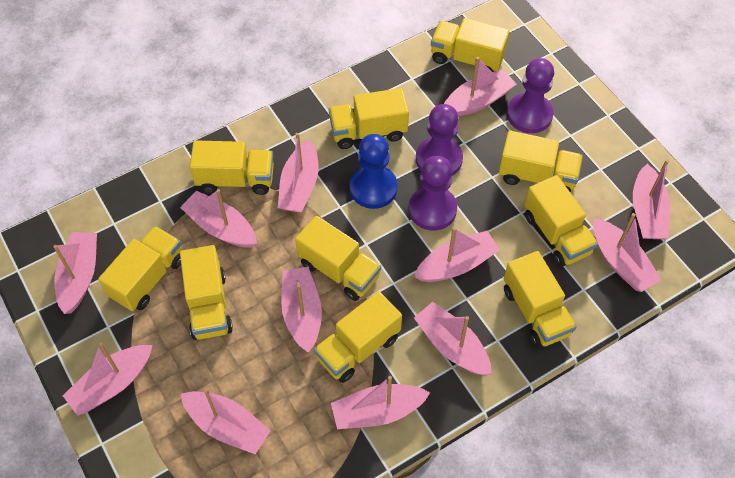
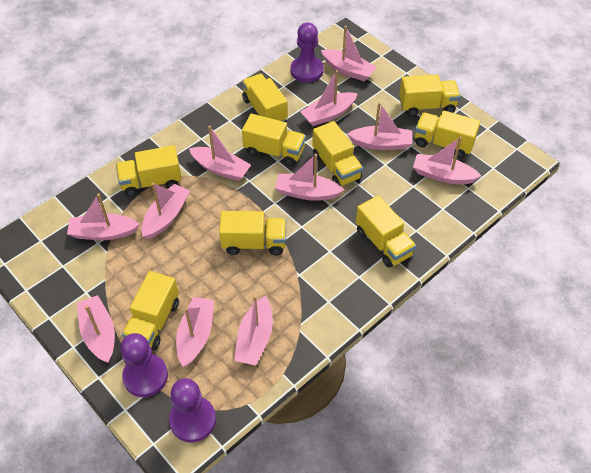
blue pawn: [350,134,398,209] = 1 -> none = 0
pink boat: [53,232,97,314] [63,342,152,416] [180,189,257,248] [181,388,271,454] [278,133,319,213] [281,267,322,353] [331,376,430,429] [414,227,500,282] [414,302,492,375] [444,57,516,116] [593,213,662,292] [633,160,671,239] = 12 -> [67,194,140,240] [77,295,115,363] [142,183,190,239] [176,297,214,367] [189,126,251,181] [234,295,273,366] [275,154,344,201] [300,70,358,126] [321,26,377,81] [347,102,412,150] [413,137,481,184] = 11
yellow truck: [98,226,182,311] [180,245,233,340] [190,140,274,195] [295,216,381,301] [314,291,402,383] [329,88,409,149] [431,18,510,72] [499,130,583,193] [504,251,576,348] [525,175,598,267] = 10 -> [116,145,182,197] [122,271,179,350] [219,211,286,255] [242,74,288,122] [242,114,306,166] [312,121,363,186] [356,195,416,268] [399,74,460,116] [415,110,480,158] = 9

